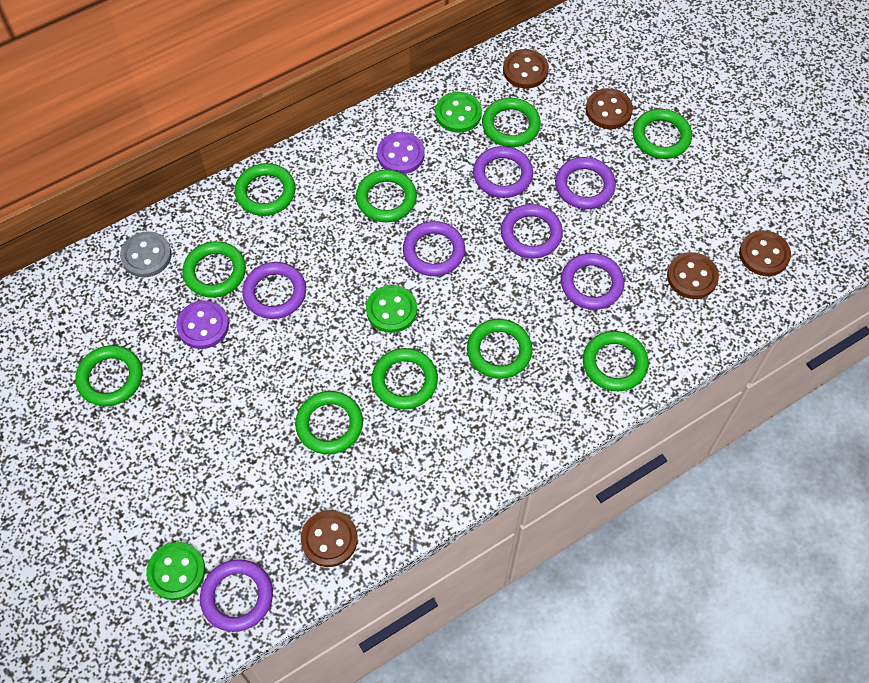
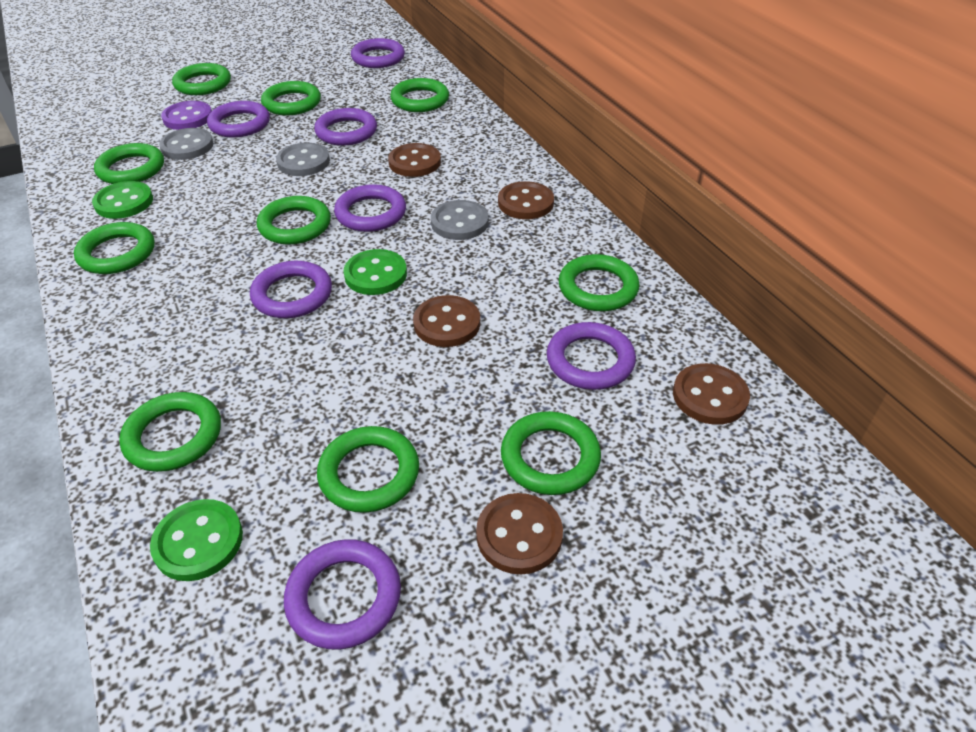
grey button: [120,231,172,277] = 1 -> [159,128,213,160] [276,143,330,176] [431,200,488,240] = 3
purple button: [176,300,229,349] [377,132,425,174] = 2 -> [161,101,212,130] = 1

